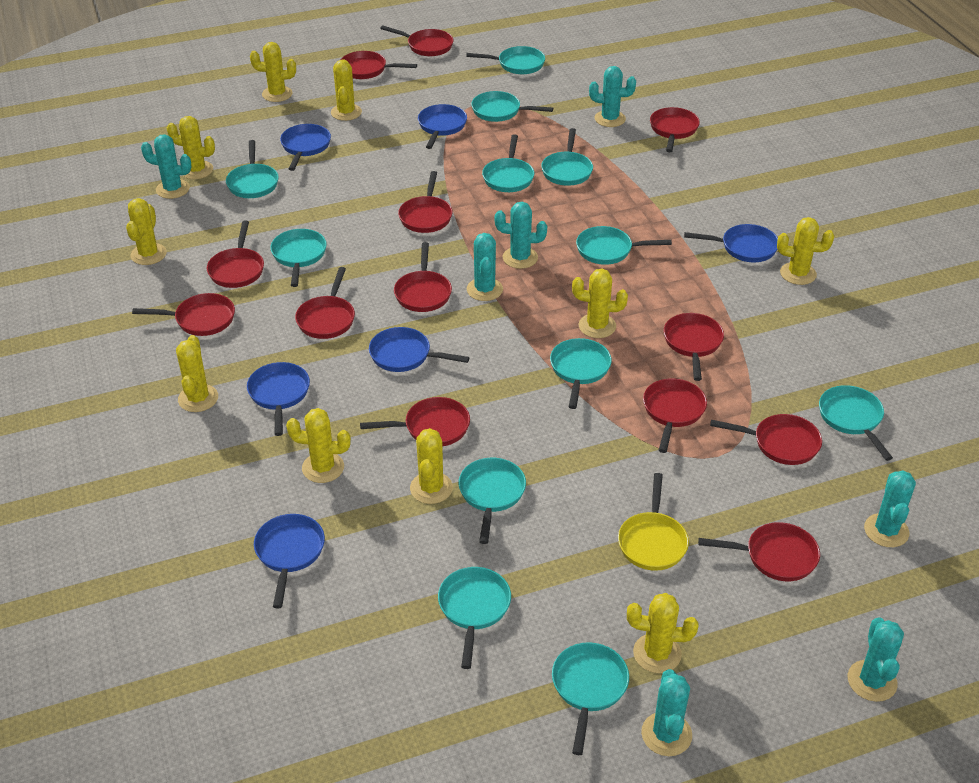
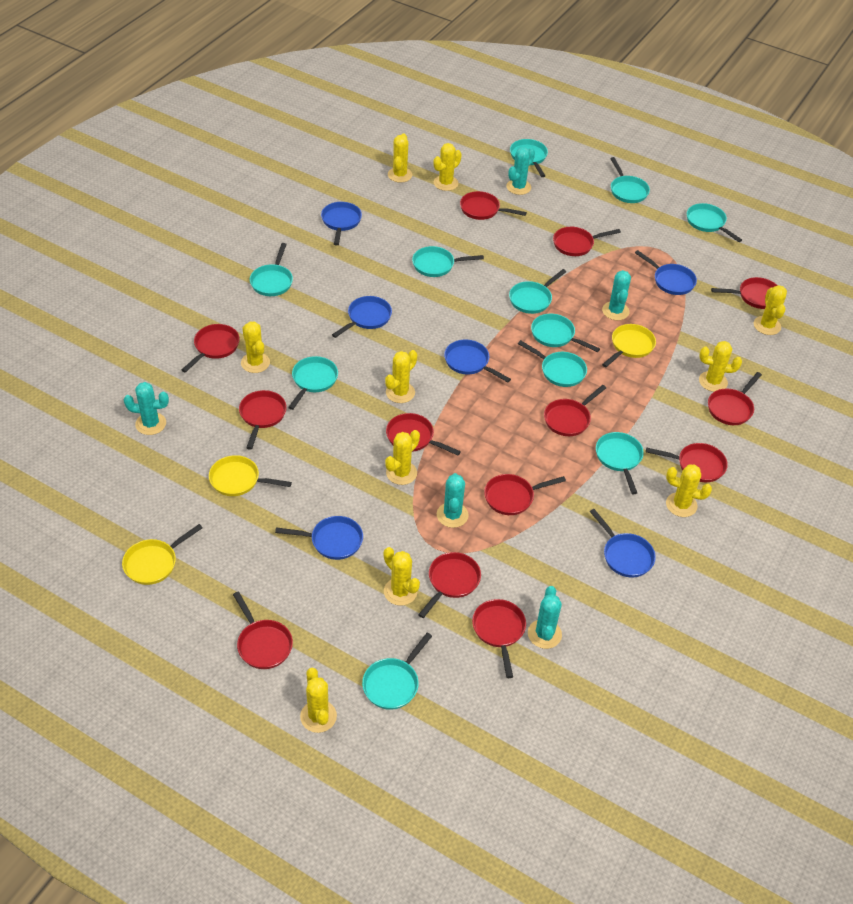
turquoise cactus: [141,134,191,199] [467,233,503,301] [495,202,547,269] [589,66,636,127] [641,669,692,756] [848,617,904,702] [864,471,916,547] = 7 -> [124,382,169,435] [437,473,469,528] [506,147,535,195] [528,586,562,649] [602,270,631,320] = 5
turquoise pan: [226,140,279,198] [270,229,327,287] [438,567,511,669] [458,458,526,544] [466,46,545,74] [471,91,553,122] [482,134,534,192] [541,128,593,186] [550,338,612,409] [552,642,629,755] [576,226,672,265] [819,385,893,461] = 12 -> [250,243,293,296] [288,356,338,410] [362,633,432,710] [412,246,484,277] [509,269,566,314] [510,139,548,177] [518,340,587,387] [531,314,600,352] [596,432,644,494] [610,157,650,203] [687,203,742,242] = 11
yellow pan: [618,473,689,571] = 1 -> [122,524,203,585] [209,455,292,496] [602,324,656,367] = 3

